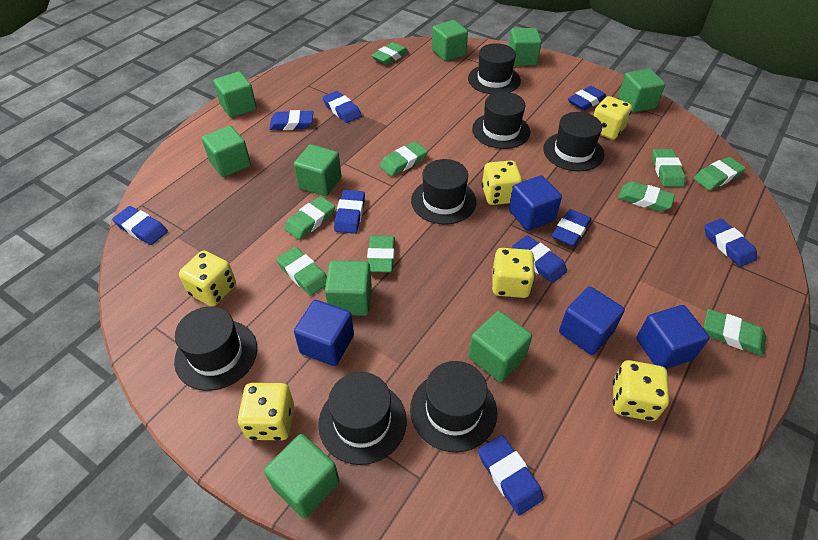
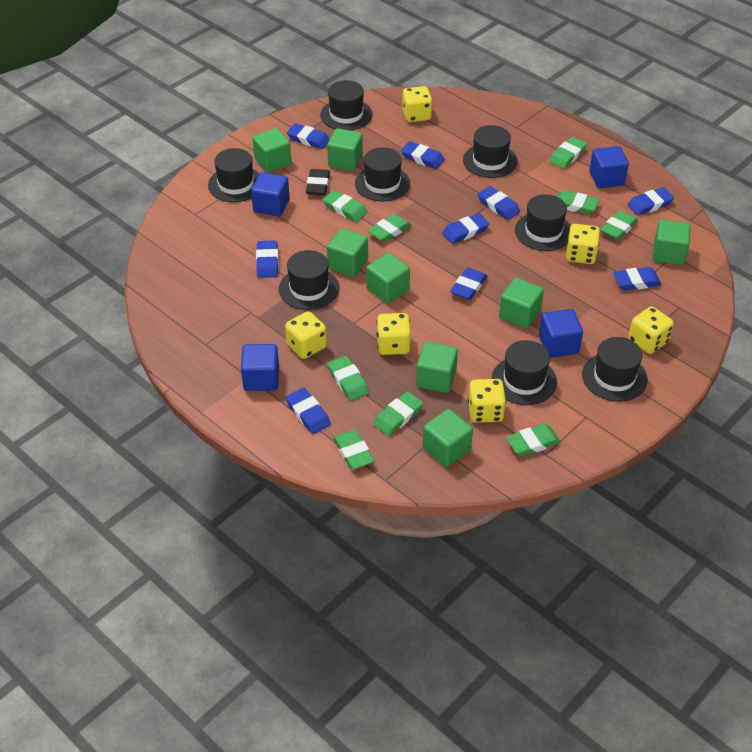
black eraser: none = 0 -> [306,169,330,195] = 1
black hat: [174,307,257,391] [318,372,407,465] [410,361,497,452] [411,159,476,224] [468,43,521,94] [472,92,530,149] [543,112,604,171] = 7 -> [208,148,260,202] [279,250,339,310] [320,80,373,130] [355,147,410,201] [463,125,517,178] [492,340,557,405] [515,194,571,251] [582,337,648,402] = 8
green cube: [202,126,251,177] [213,71,257,118] [264,434,340,518] [294,144,342,196] [325,260,372,316] [432,20,468,61] [469,311,532,382] [509,28,542,66] [618,69,665,113] = 9 -> [253,128,291,173] [327,128,363,171] [327,228,368,277] [366,253,410,304] [416,342,458,393] [423,409,473,467] [499,278,544,329] [653,220,691,265] = 8

